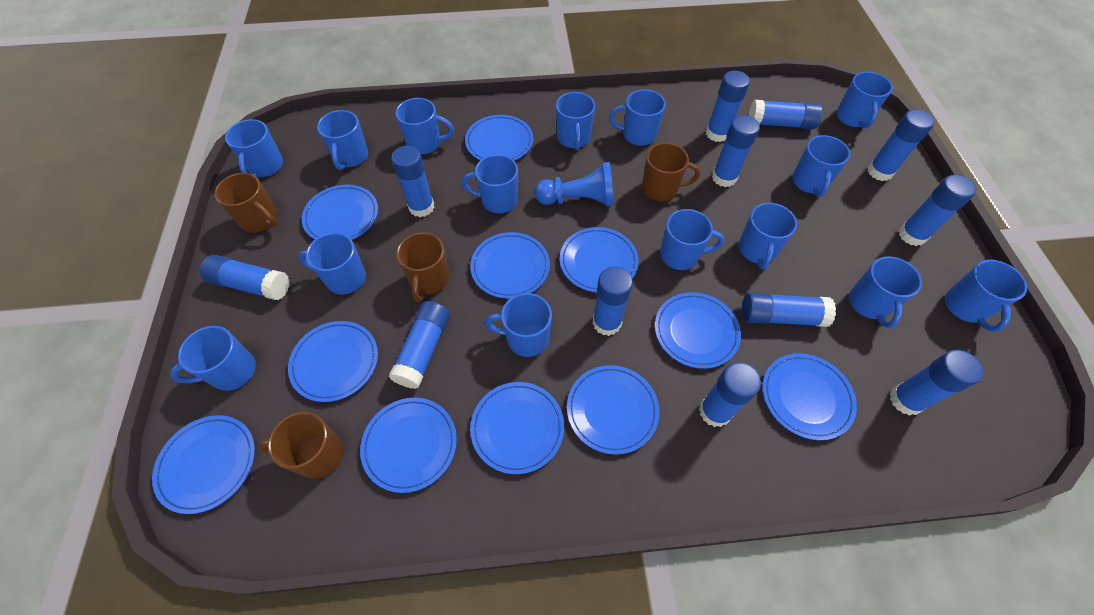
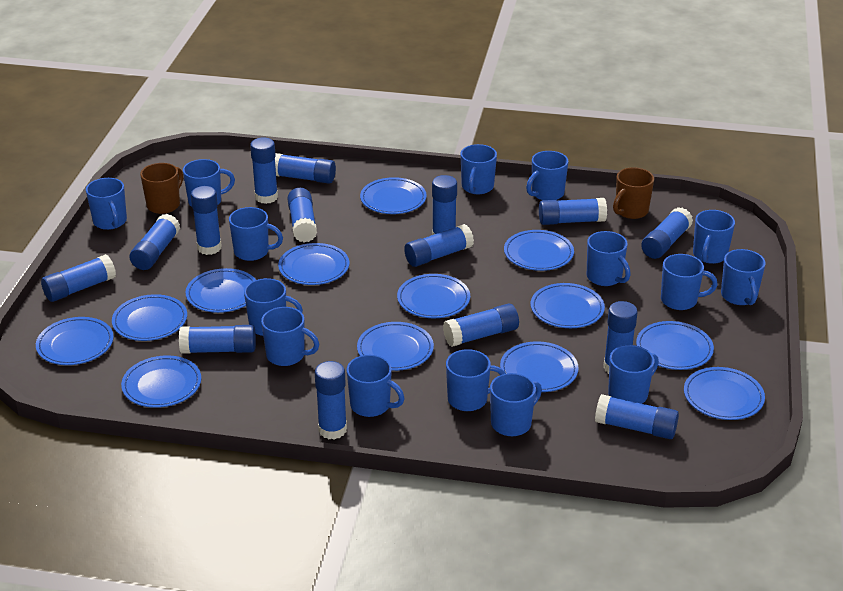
blue glue stick: [200,255,289,300] [389,301,450,389] [391,146,435,217] [593,267,633,336] [699,362,761,427] [706,71,750,142] [712,115,760,187] [742,292,836,327] [749,100,823,129] [867,109,935,181] [890,350,983,416] [899,175,976,246] = 12 -> [41,254,116,302] [129,214,180,270] [179,325,256,354] [191,186,222,255] [250,137,278,204] [275,153,336,184] [287,188,317,243] [315,361,347,440] [404,224,474,267] [432,175,457,235] [443,303,519,347] [539,198,607,225] [595,394,679,439] [603,301,638,374] [641,207,693,259] = 15
blue pawn: [534,162,614,207] = 1 -> none = 0
blue plate: [152,415,255,514] [288,321,378,402] [302,185,378,240] [360,398,457,493] [465,115,533,161] [470,232,550,299] [470,382,564,474] [560,227,639,293] [567,365,659,455] [655,292,741,369] [762,353,857,440] = 11 -> [36,317,114,365] [112,294,187,341] [121,355,201,408] [185,268,256,313] [278,243,350,285] [357,322,434,371] [360,177,427,214] [397,274,470,318] [500,341,579,392] [504,230,574,271] [531,283,605,328] [636,321,714,370] [684,367,765,420] = 13
brown mug: [214,173,277,233] [258,412,343,479] [396,232,449,302] [642,143,700,201] = 4 -> [140,163,183,214] [613,167,654,219] = 2

